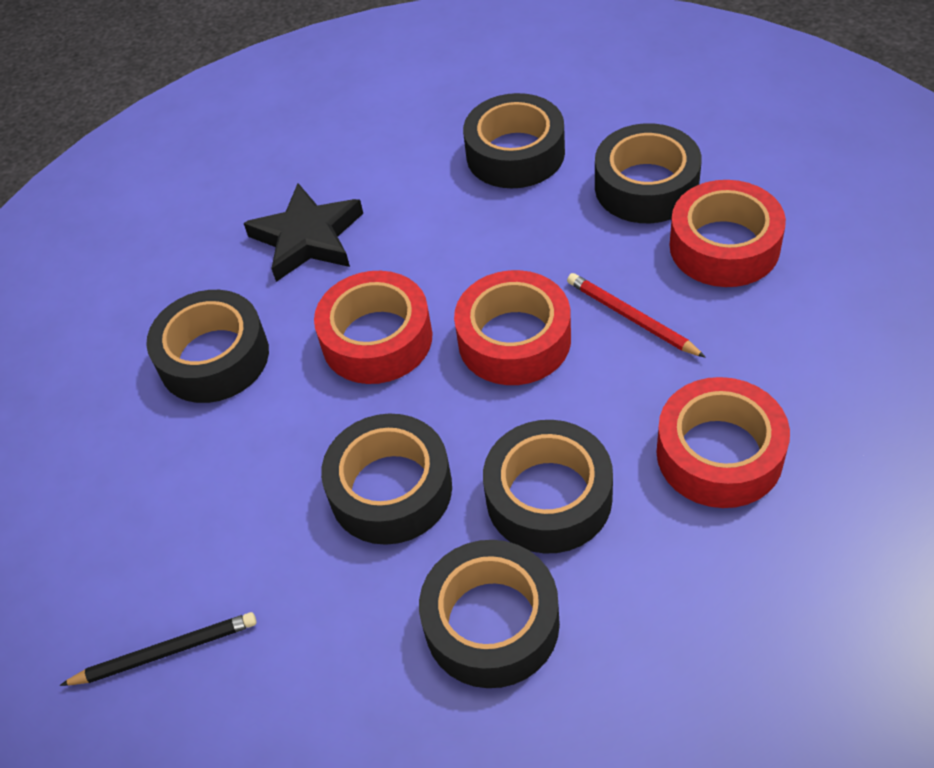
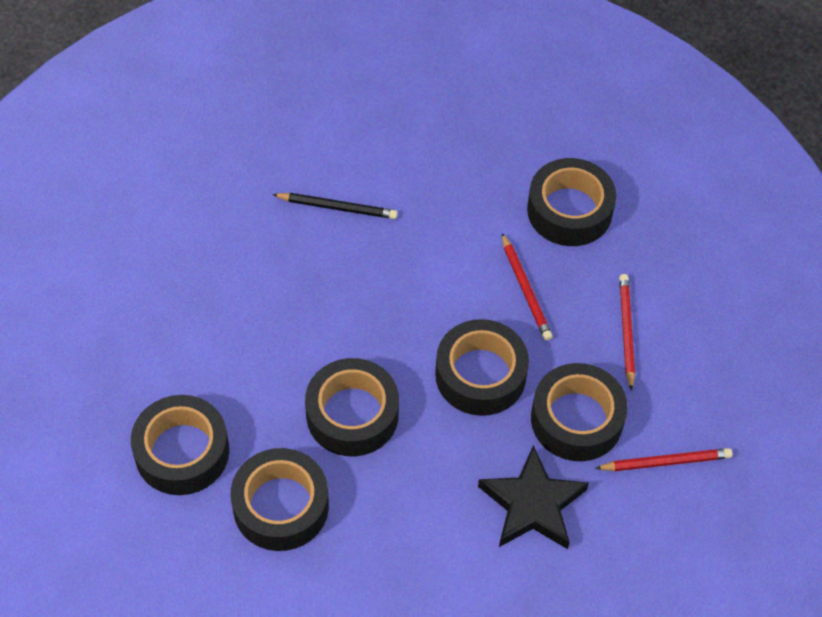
red pencil: [567,273,706,358] = 1 -> [502,233,553,341] [595,448,732,471] [619,274,635,391] = 3
red tape: [314,271,432,384] [454,270,571,385] [656,377,790,508] [670,180,786,287] = 4 -> none = 0

